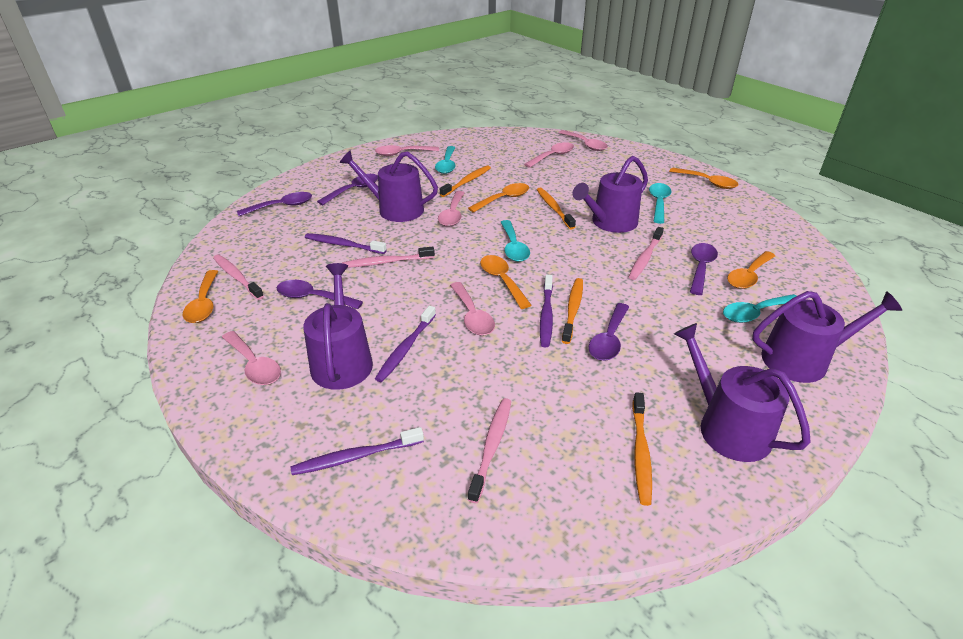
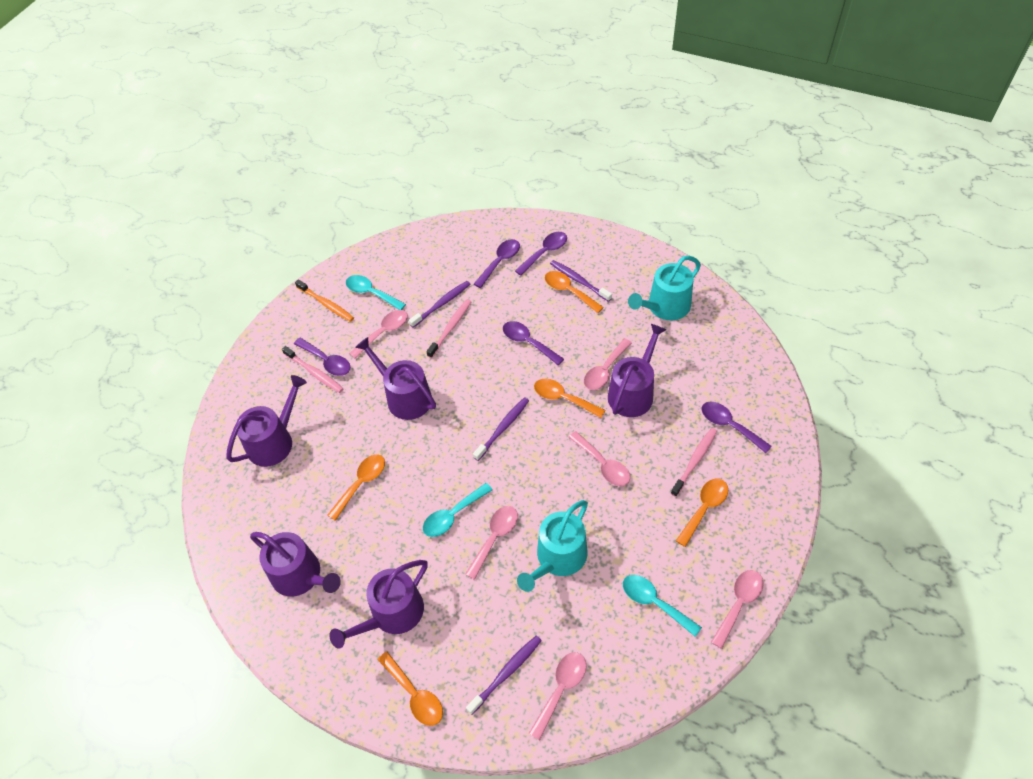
orange toothbrush: [440,165,491,197] [537,188,576,229] [562,278,583,344] [632,392,652,506] = 4 -> [295,279,354,322] = 1
pink toothbrush: [213,254,264,300] [342,247,435,268] [468,398,511,503] [629,227,664,280] = 4 -> [282,346,344,393] [426,299,471,358] [671,428,717,497] = 3
turquoise spoon: [435,146,456,174] [501,220,530,262] [649,183,672,224] [723,294,797,323] = 4 -> [346,275,406,310] [423,483,493,537] [623,575,702,637] = 3
turquoise watering can: none = 0 -> [517,500,588,592] [628,256,701,320] = 2

